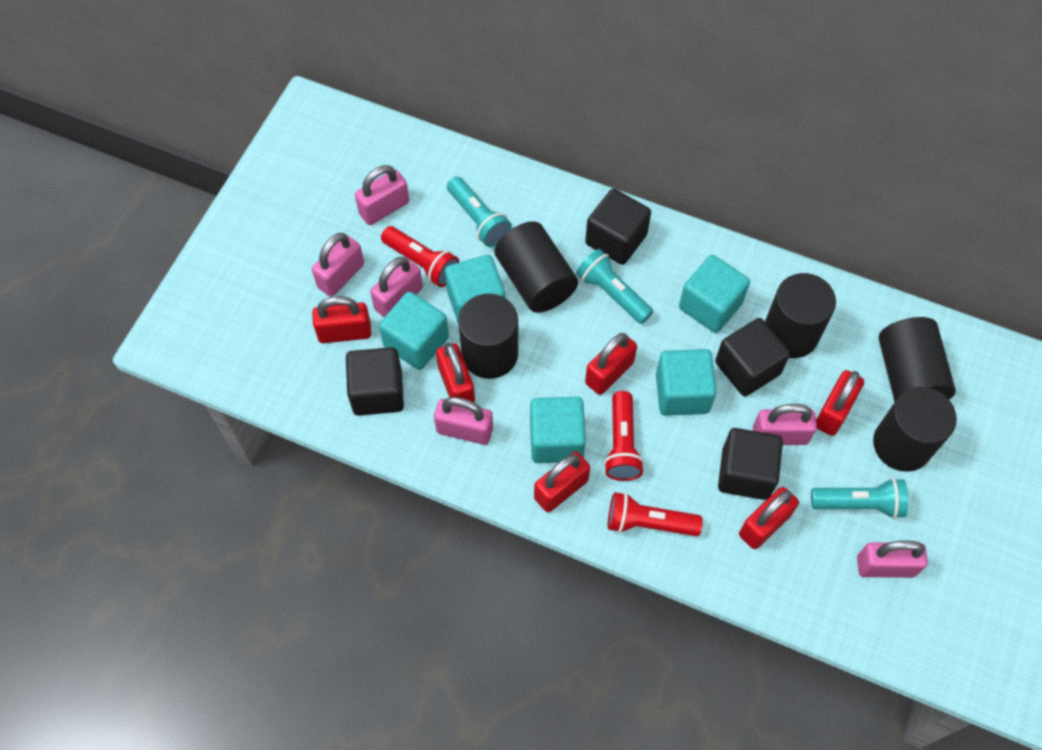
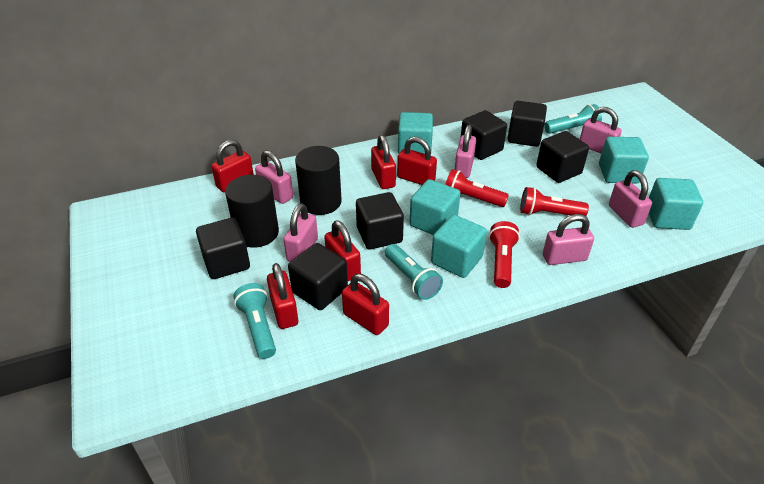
black cube: [346,347,404,416] [585,189,651,265] [715,318,790,397] [718,428,783,500] = 4 -> [196,218,250,279] [288,243,348,310] [356,192,404,250] [461,110,507,160] [508,101,547,147] [536,131,589,183] = 6
black cylinder: [458,294,518,379] [494,221,578,313] [765,273,836,358] [873,387,957,472] [879,317,956,402] = 5 -> [225,175,279,248] [295,146,342,215] = 2

